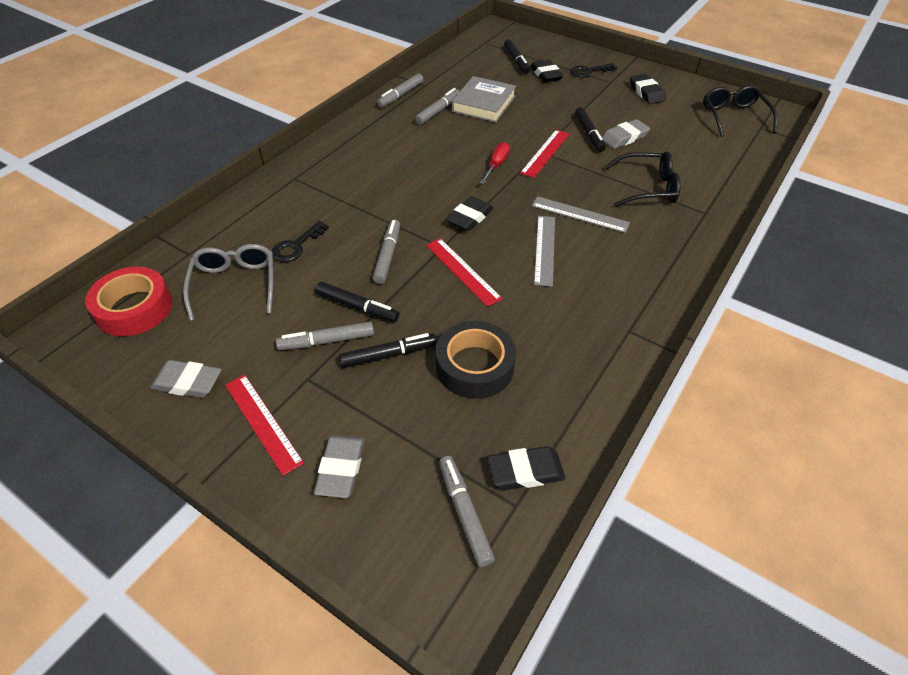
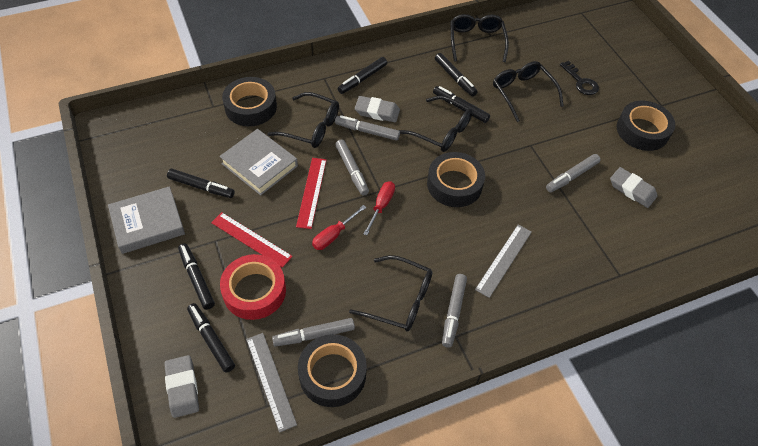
black eraser: [446,196,493,231] [487,446,566,490] [530,60,564,82] [630,74,666,104] = 4 -> none = 0
black glasses: [604,152,681,207] [703,85,777,137] = 2 -> [267,92,339,148] [349,255,432,331] [399,96,473,152] [450,14,509,62] [493,61,564,122] = 5
black key: [272,221,329,262] [570,63,617,78] = 2 -> [560,61,599,95] = 1
black marker: [316,282,399,322] [339,333,437,368] [504,39,530,74] [575,107,606,152] = 4 -> [167,169,235,198] [178,243,215,310] [187,303,235,373] [338,57,387,94] [433,86,490,123] [435,53,478,96] = 6
black tape: [436,321,516,399] = 1 -> [222,77,277,126] [298,334,367,407] [427,152,485,207] [617,101,675,151] = 4
grey book: [452,76,516,122] = 1 -> [108,186,185,254] [219,129,298,196] = 2
grey glasses: [183,244,273,321] = 1 -> none = 0
red ruler: [225,375,304,476] [426,238,503,307] [520,130,569,178] = 3 -> [211,212,293,268] [296,158,327,229] = 2
red screwdriver: [480,142,510,184] = 1 -> [312,205,366,250] [363,181,395,235] = 2

